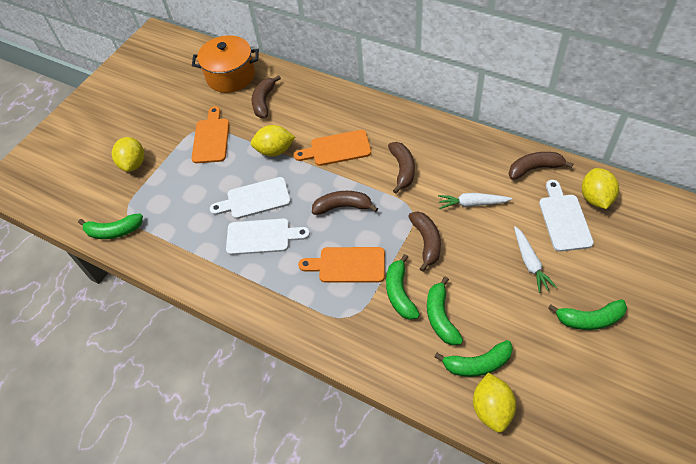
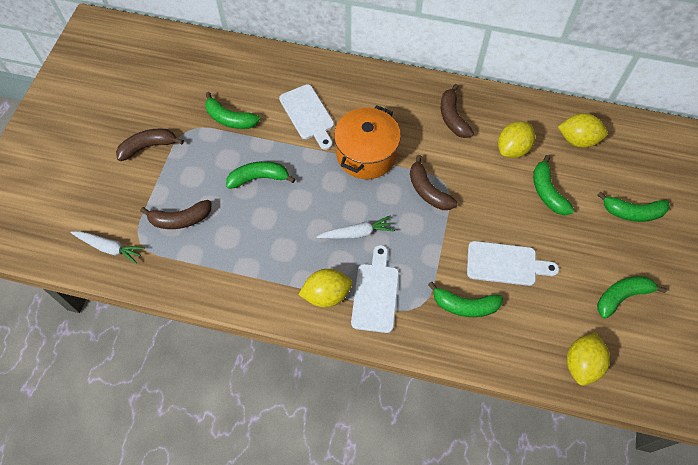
brown banana: [252,75,281,118] [312,191,378,215] [388,142,415,194] [408,211,441,272] [509,152,573,180] = 5 -> [116,128,184,161] [140,200,211,229] [410,155,458,210] [441,84,474,138] = 4
green banana: [78,214,143,239] [386,254,420,320] [427,276,463,345] [434,340,513,377] [548,299,627,330] = 5 -> [205,92,260,129] [226,161,295,189] [428,281,503,317] [533,155,574,215] [597,276,667,319] [598,192,670,222] = 6
orange cutting board: [191,106,229,163] [294,130,371,166] [298,247,385,283] = 3 -> none = 0

